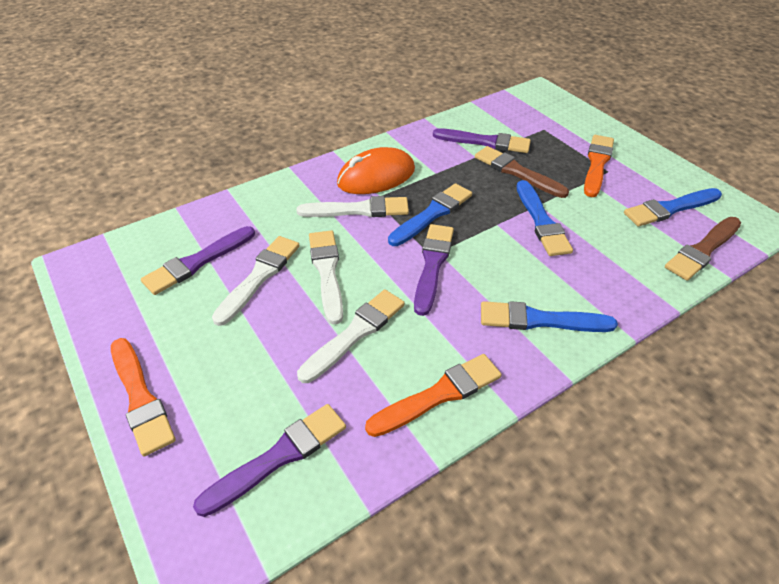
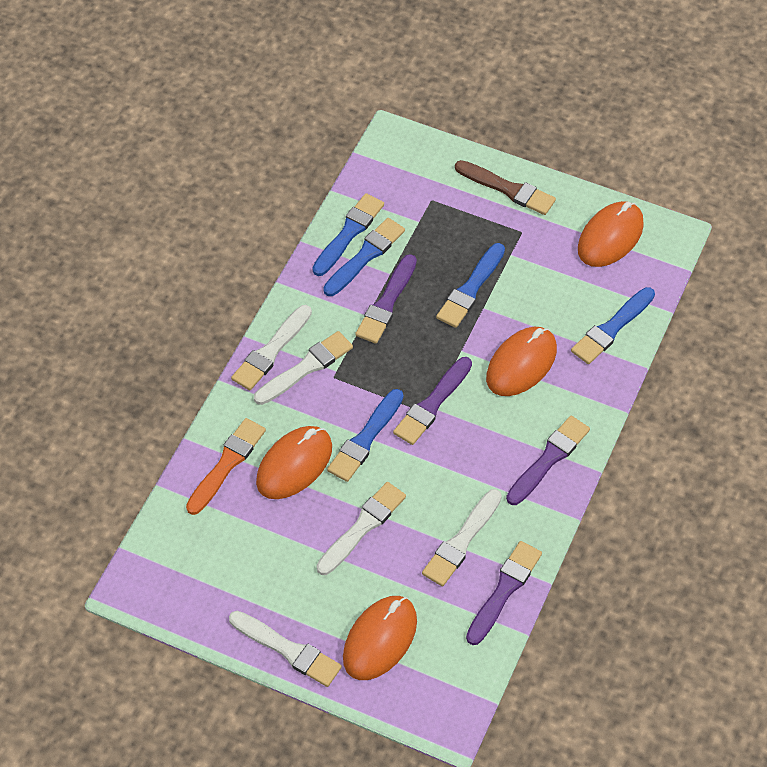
blue brush: [388,183,472,246] [481,301,618,332] [516,180,573,256] [624,188,722,227] = 4 -> [312,193,384,276] [323,218,405,296] [327,389,404,482] [436,243,505,328] [571,287,655,364] = 5
brown brush: [475,146,569,198] [665,217,741,281] = 2 -> [455,160,556,215] = 1
orange brush: [111,338,176,456] [365,354,502,437] [584,135,614,197] = 3 -> [186,418,266,515] = 1
orange mouse: [337,147,415,194] = 1 -> [256,426,332,499] [343,596,417,680] [486,327,557,396] [578,201,644,267] = 4
white brush: [212,236,300,326] [297,196,409,217] [297,289,405,383] [309,230,343,325] = 4 -> [229,611,342,687] [231,305,312,390] [254,331,353,405] [316,482,406,575] [422,489,502,586] = 5

